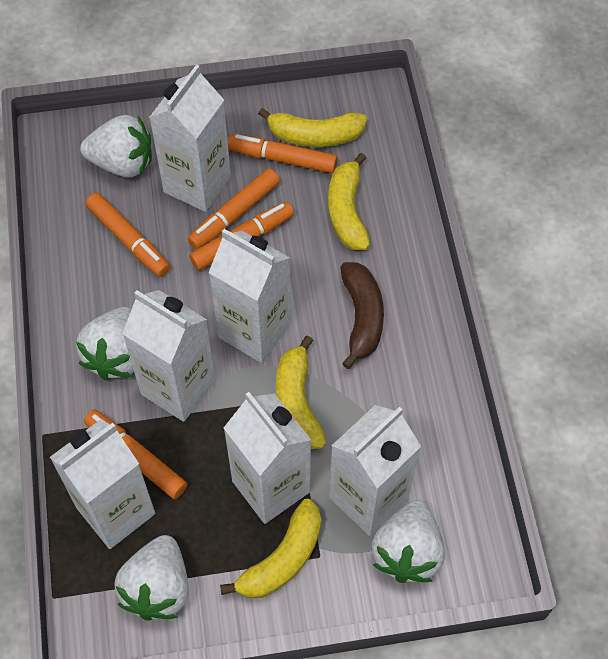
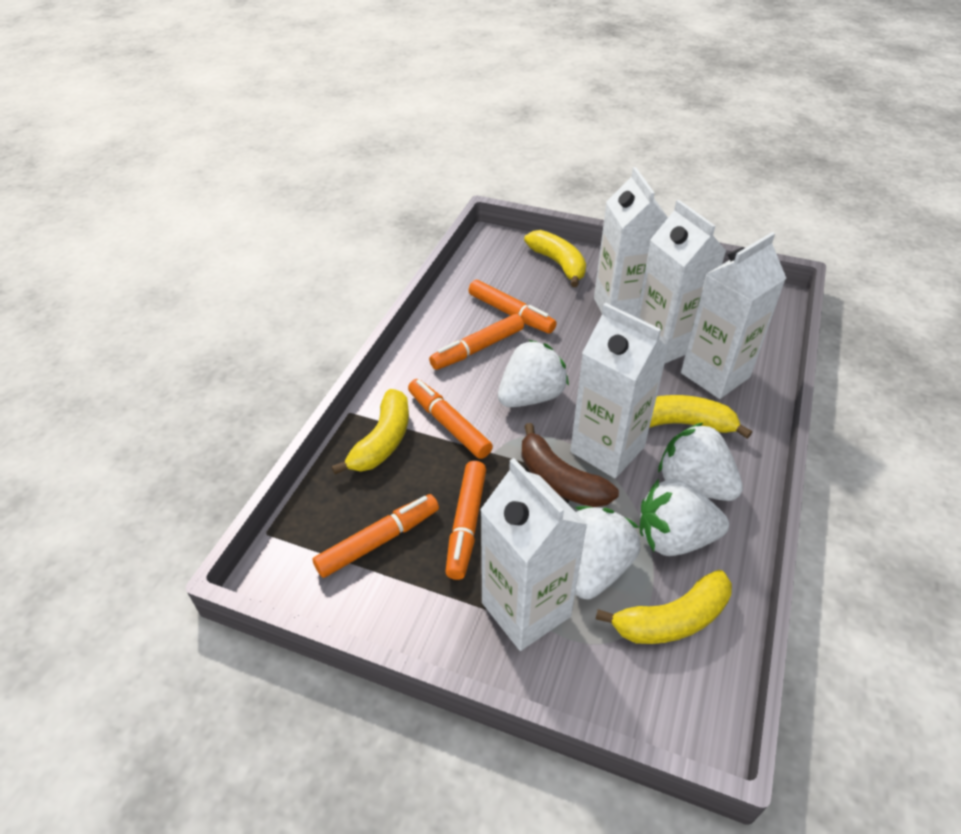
white carton: [50,419,155,549] [122,290,216,422] [149,64,231,212] [209,229,291,363] [224,392,311,524] [329,405,421,536] = 6 -> [480,458,588,651] [570,303,668,478] [594,167,668,317] [636,200,726,363] [681,232,786,399] = 5

